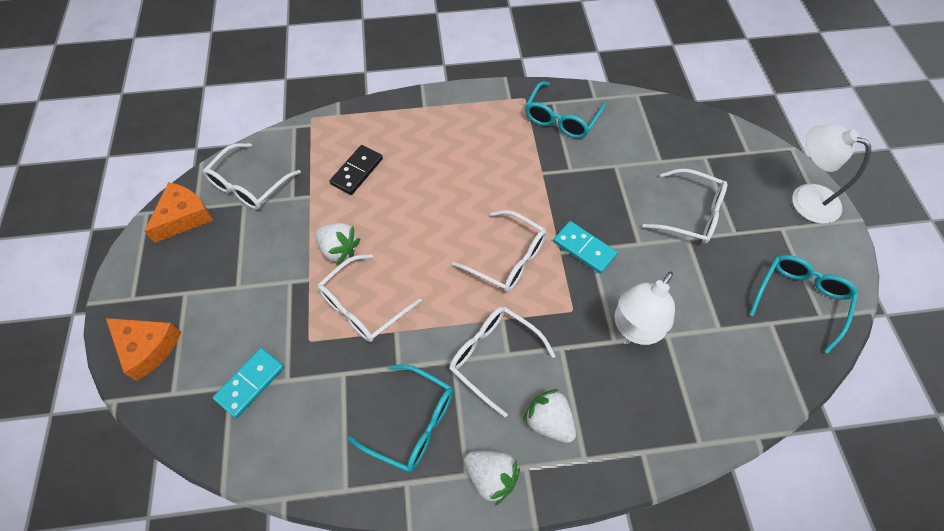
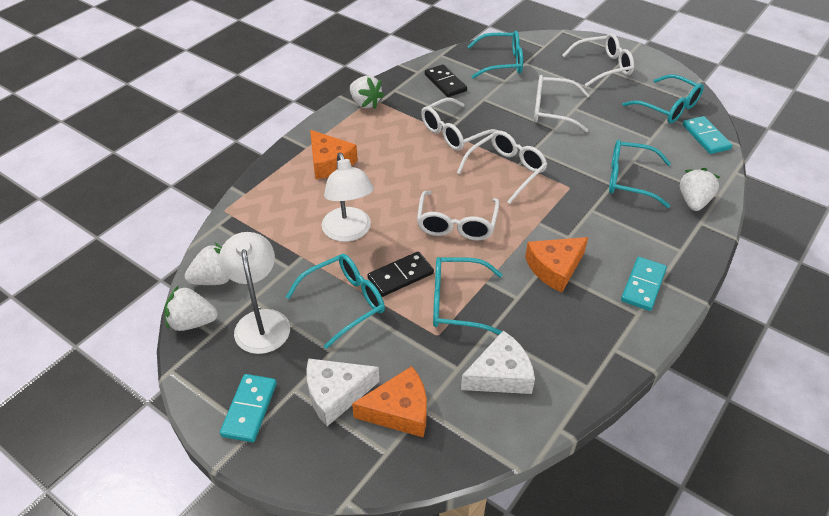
black domino: [329,145,383,195] = 1 -> [367,251,434,297] [425,64,467,97] = 2
orange cheese: [106,318,181,381] [144,182,213,243] = 2 -> [310,130,358,179] [352,366,427,437] [525,237,588,293] = 3
turquoise domino: [213,348,284,418] [553,221,617,274] = 2 -> [220,374,277,442] [621,257,667,311] [683,116,732,154] = 3
turquoise glasses: [347,365,453,472] [525,81,606,138] [749,255,858,354] = 3 -> [286,254,385,349] [433,257,503,335] [467,31,523,79] [609,140,671,208] [623,74,704,123] = 5
white cheese: none = 0 -> [306,358,379,426] [461,330,535,394] = 2
white strawberry: [315,223,360,265] [464,451,520,506] [523,389,576,443] = 3 -> [165,285,218,331] [185,243,230,285] [350,75,385,109] [680,168,720,211] = 4

